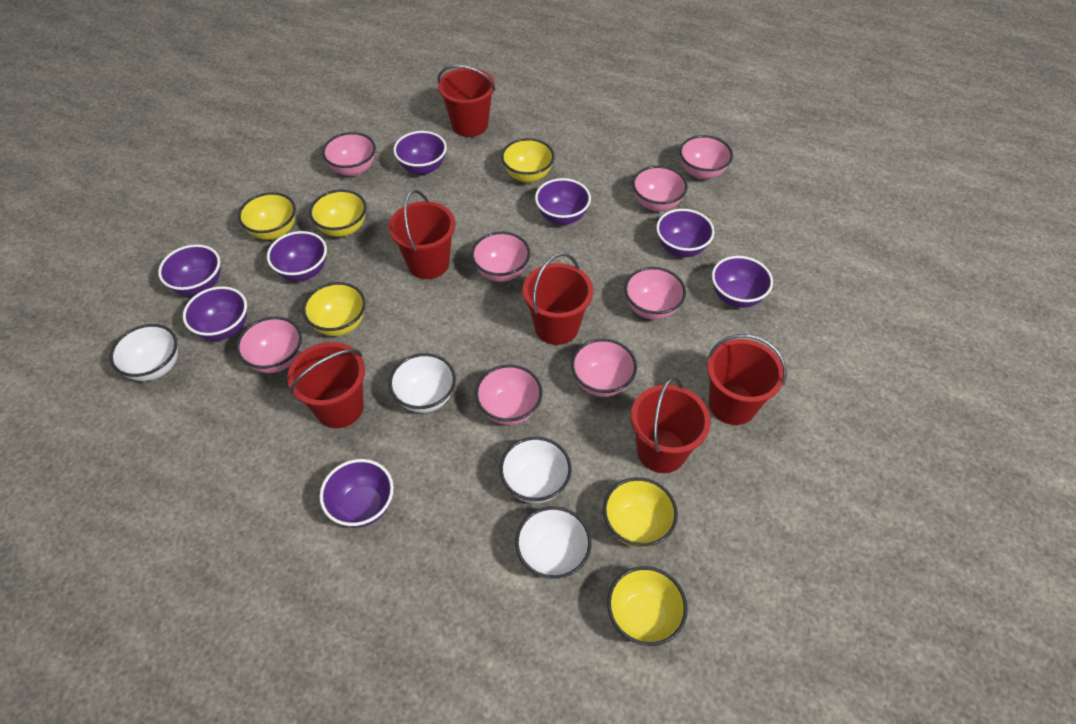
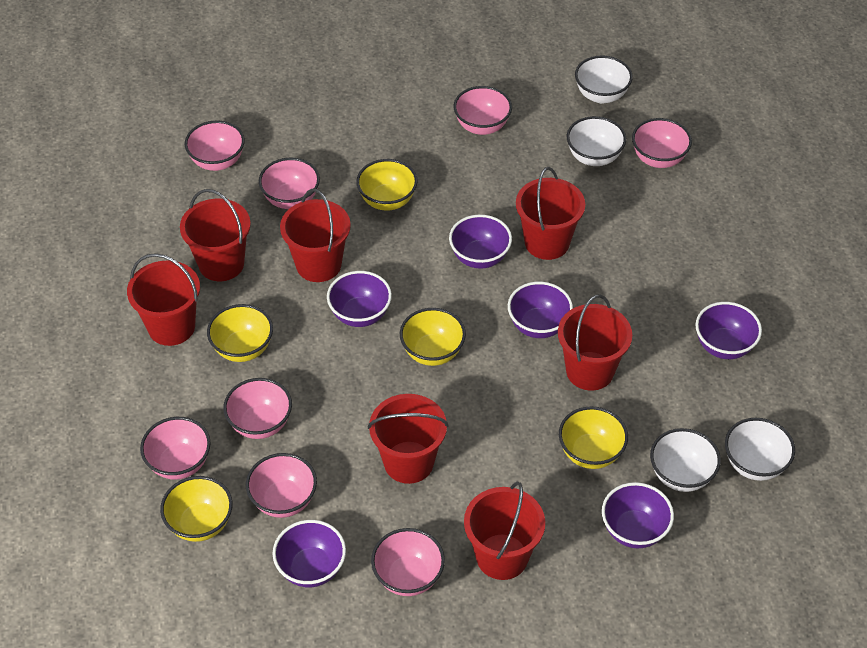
purple bowl: [158,244,220,296] [183,286,247,341] [267,231,327,281] [320,459,394,528] [393,131,447,175] [535,178,591,225] [656,209,715,257] [712,256,773,308] = 8 -> [272,520,346,587] [327,271,392,327] [449,215,512,269] [508,282,573,338] [602,482,674,549] [695,302,762,359] = 6
red bucket: [287,342,365,428] [389,190,455,279] [438,65,496,137] [523,253,593,345] [631,377,711,473] [707,334,787,425] = 6 -> [127,253,200,346] [180,189,251,281] [280,189,351,282] [368,394,449,484] [464,481,545,580] [516,167,585,260] [558,294,632,391] = 7
yellow bowl: [238,192,296,240] [303,282,366,336] [309,190,367,237] [501,138,555,183] [603,477,678,548] [607,566,688,646] = 6 -> [160,476,232,542] [207,304,273,362] [356,159,418,211] [400,308,466,366] [559,406,628,469] = 5

